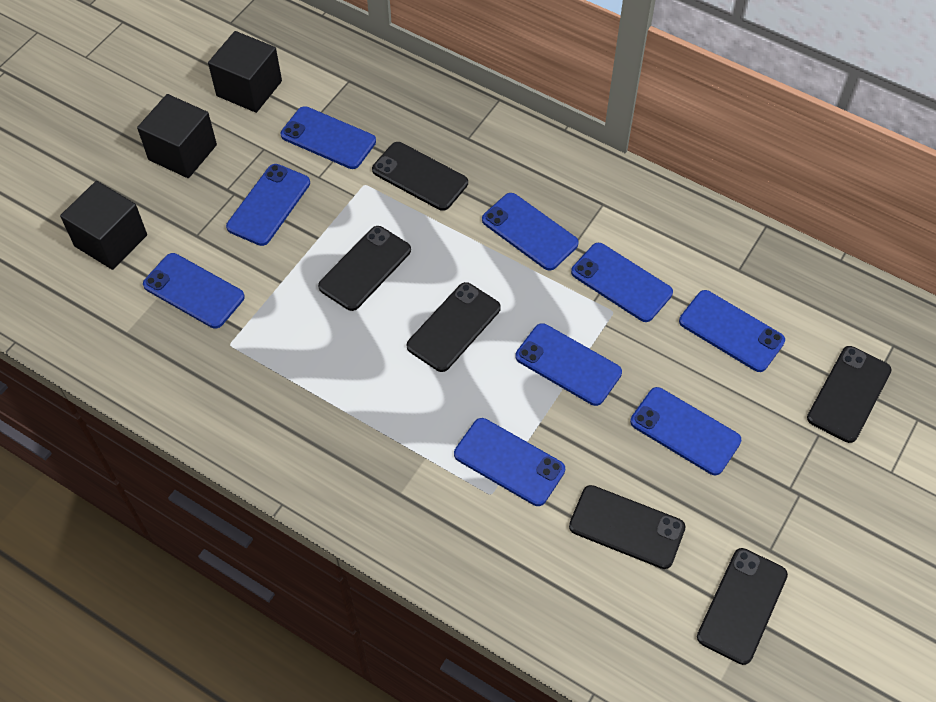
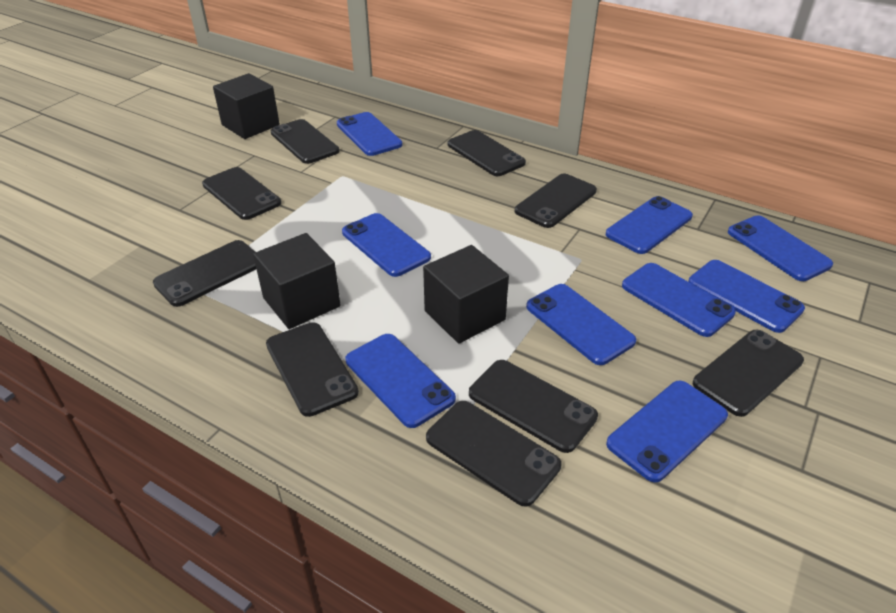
black phone: [318,226,411,311] [372,142,468,211] [407,282,501,372] [569,485,686,569] [697,548,788,665] [807,346,892,443] = 6 -> [153,240,256,307] [202,167,281,220] [266,322,359,417] [271,119,339,164] [426,401,561,507] [448,130,526,176] [469,360,598,453] [515,174,597,228] [693,330,804,417] = 9

